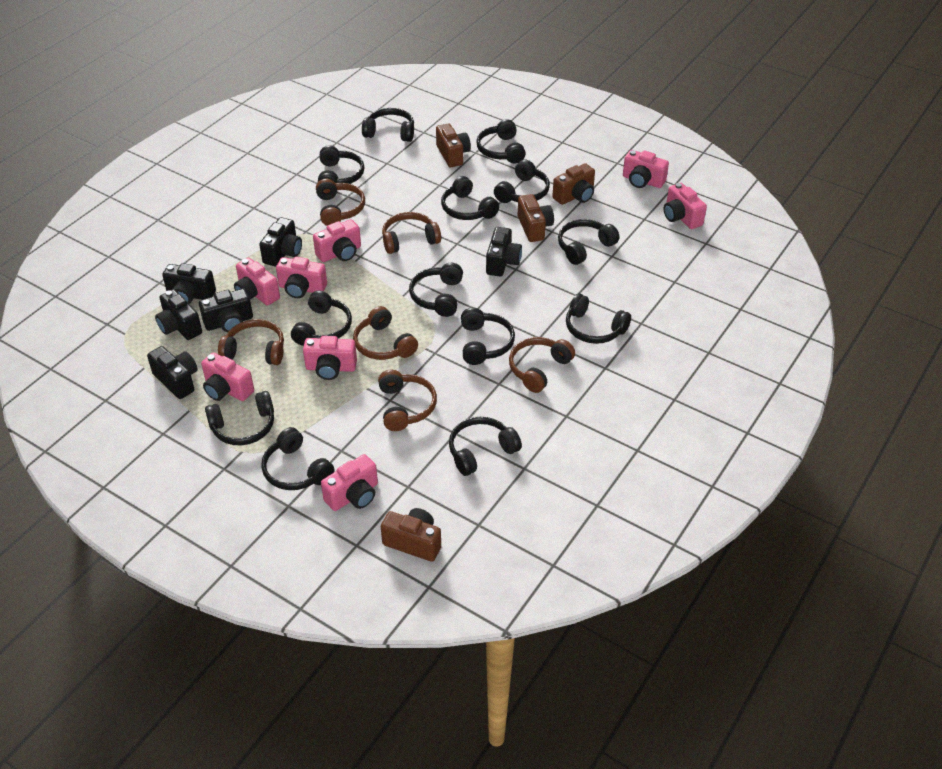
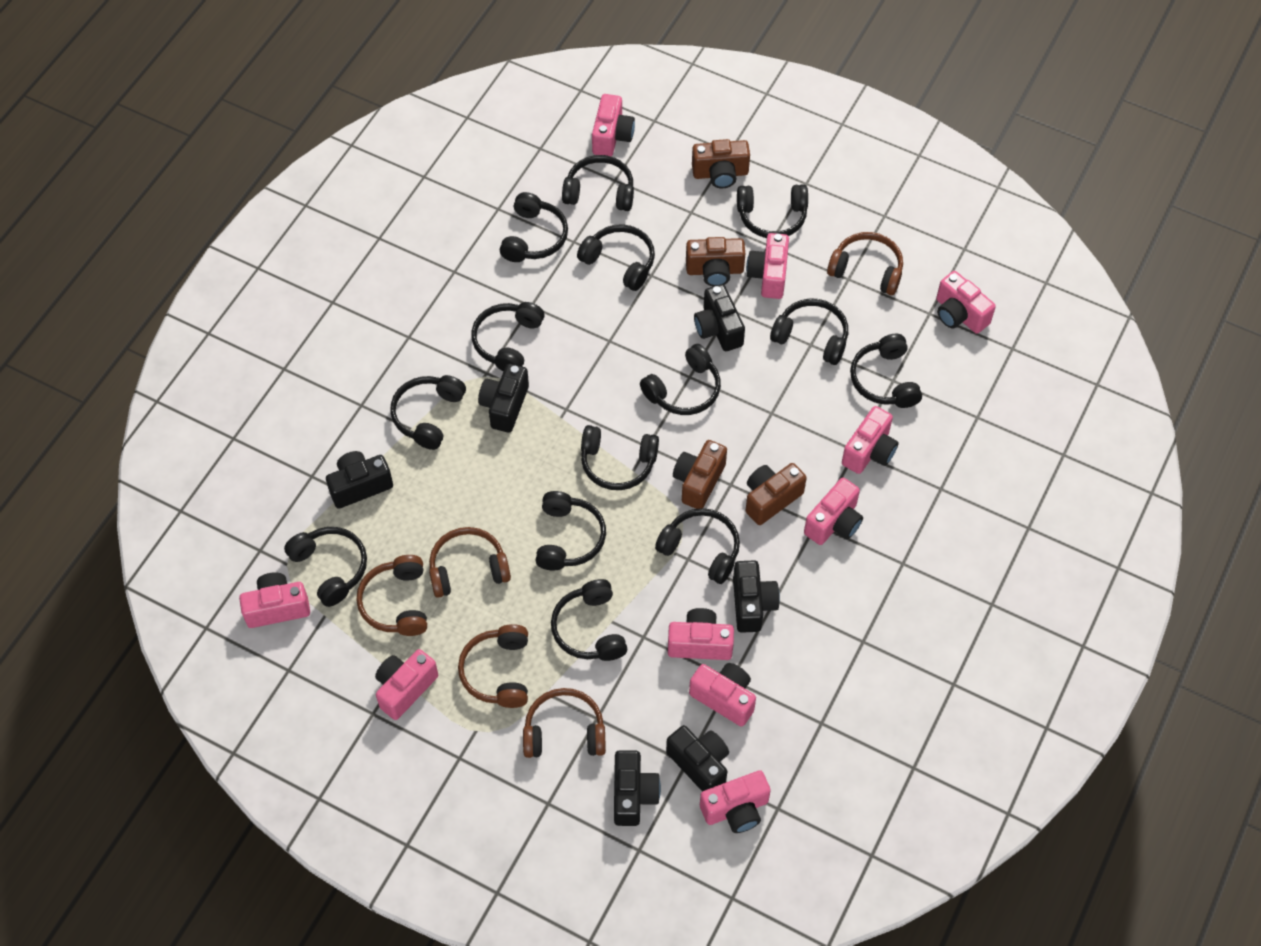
black headphones: [205,391,274,445] [261,427,334,490] [291,290,352,346] [318,145,365,184] [362,108,414,142] [409,263,463,317] [441,176,500,220] [449,417,522,476] [461,307,515,365] [476,119,526,163] [494,160,550,203] [558,219,619,265] [566,294,631,344] = 13 -> [284,527,367,607] [391,375,466,450] [471,302,544,372] [500,192,568,262] [536,491,606,570] [551,579,627,661] [562,155,634,211] [577,224,655,291] [581,425,659,490] [640,344,721,415] [655,508,740,584] [737,184,808,238] [770,298,848,365] [850,334,922,408] = 14
brown headphones: [218,319,284,365] [316,179,365,226] [353,306,418,360] [378,370,437,431] [382,212,441,254] [509,337,575,393] = 6 -> [356,555,427,636] [429,527,511,598] [458,624,528,708] [523,688,606,758] [827,232,903,295] = 5
pink camera: [201,352,254,401] [234,258,280,306] [276,257,327,298] [303,336,357,380] [313,219,361,262] [321,454,378,511] [623,150,669,188] [664,183,707,229] = 8 -> [239,572,310,628] [375,649,438,720] [592,94,635,156] [668,608,734,660] [689,663,756,727] [700,770,771,833] [746,233,789,299] [804,478,863,545] [842,406,899,474] [936,271,996,334] = 10

